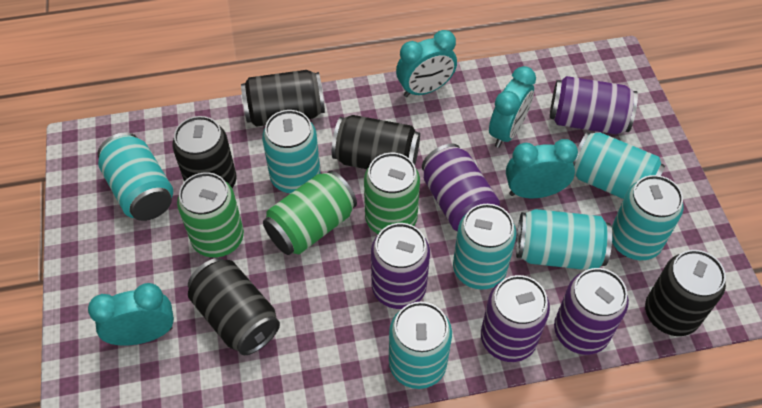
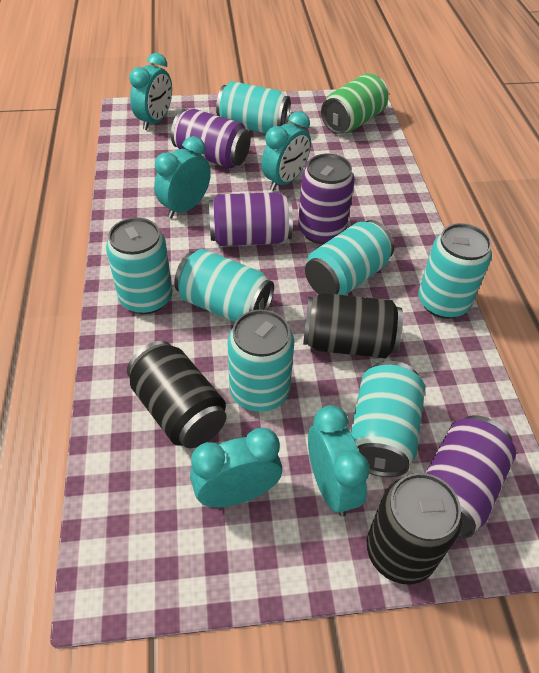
black can: [172,116,236,188] [188,258,280,355] [241,70,325,127] [332,115,420,169] [645,250,726,336] = 5 -> [127,341,227,448] [303,293,403,358] [367,473,462,585] = 3
green can: [177,172,244,258] [263,170,357,255] [364,153,420,234] = 3 -> [321,73,388,134] = 1
purple can: [371,223,430,309] [422,143,500,231] [481,275,550,362] [550,76,638,134] [554,268,629,355] = 5 -> [171,109,251,168] [209,192,293,246] [298,154,355,244] [426,415,516,538] = 4
turquoise clock: [88,283,174,346] [396,30,457,97] [489,66,536,148] [506,139,578,198] = 4 -> [129,53,172,130] [154,136,211,219] [190,428,282,508] [262,111,311,191] [308,405,370,516] = 5

